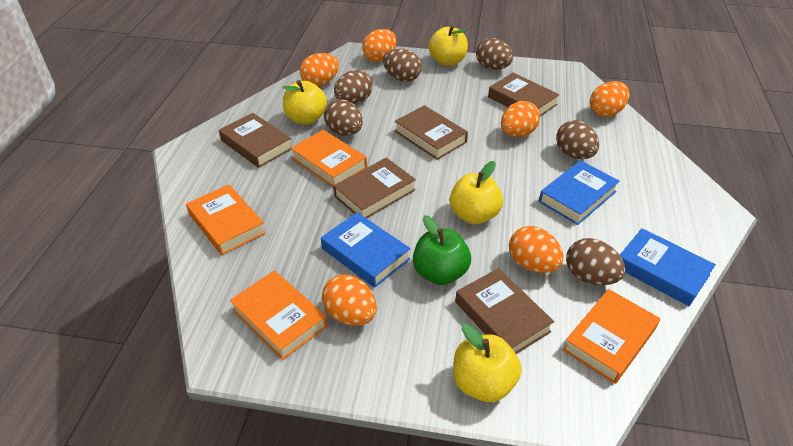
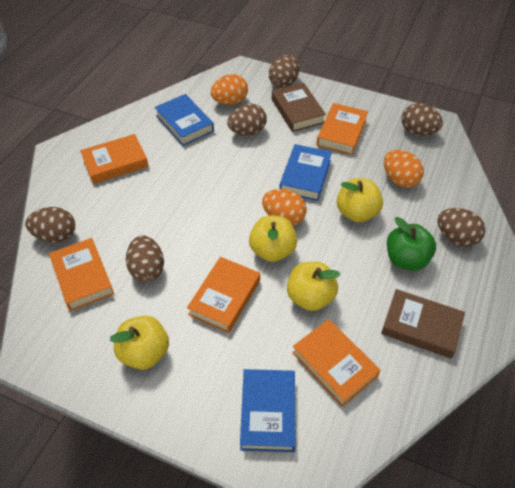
brown book: [219,113,291,168] [333,157,416,218] [395,105,468,160] [455,268,554,354] [488,73,559,116] = 5 -> [272,83,326,132] [381,289,465,359] = 2
orange book: [186,184,266,255] [230,271,327,360] [291,130,367,187] [563,289,660,384] = 4 -> [49,238,114,311] [80,134,149,184] [187,257,260,333] [292,319,380,407] [317,103,368,155] = 5
orange egg: [300,53,339,86] [322,275,377,326] [362,29,396,62] [501,101,540,137] [509,226,564,273] [590,81,629,117] = 6 -> [211,74,248,105] [262,189,306,226] [384,150,424,188] = 3

